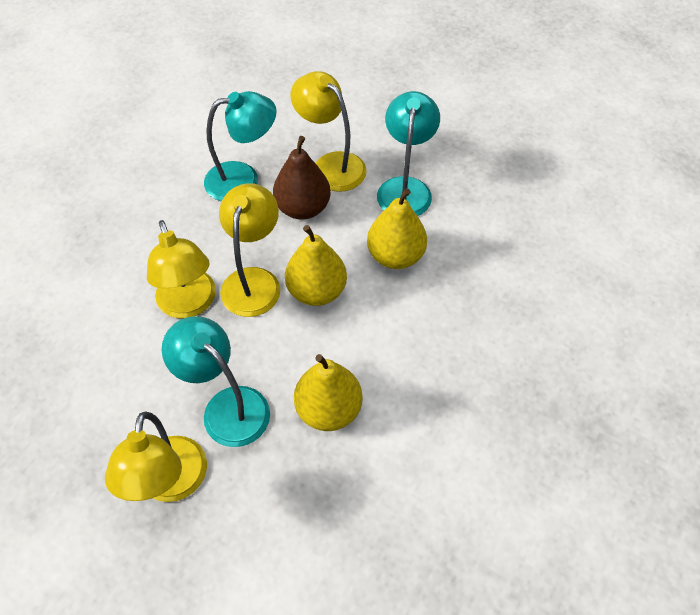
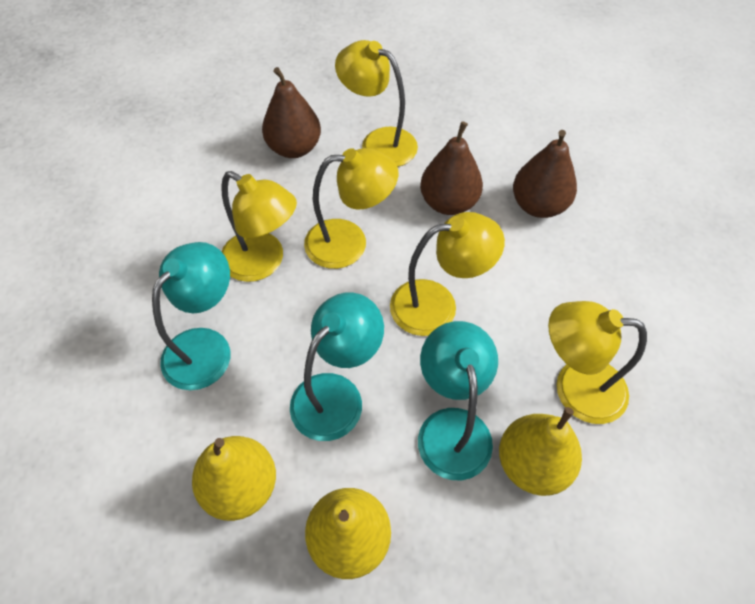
brown pear: [273,136,331,220] = 1 -> [262,67,321,158] [420,121,483,215] [513,130,577,218] = 3
yellow lamp: [105,411,207,502] [147,220,216,318] [219,183,280,317] [290,71,367,192] = 4 -> [221,171,297,282] [304,148,398,269] [335,40,418,167] [390,212,505,336] [548,301,647,424] = 5

